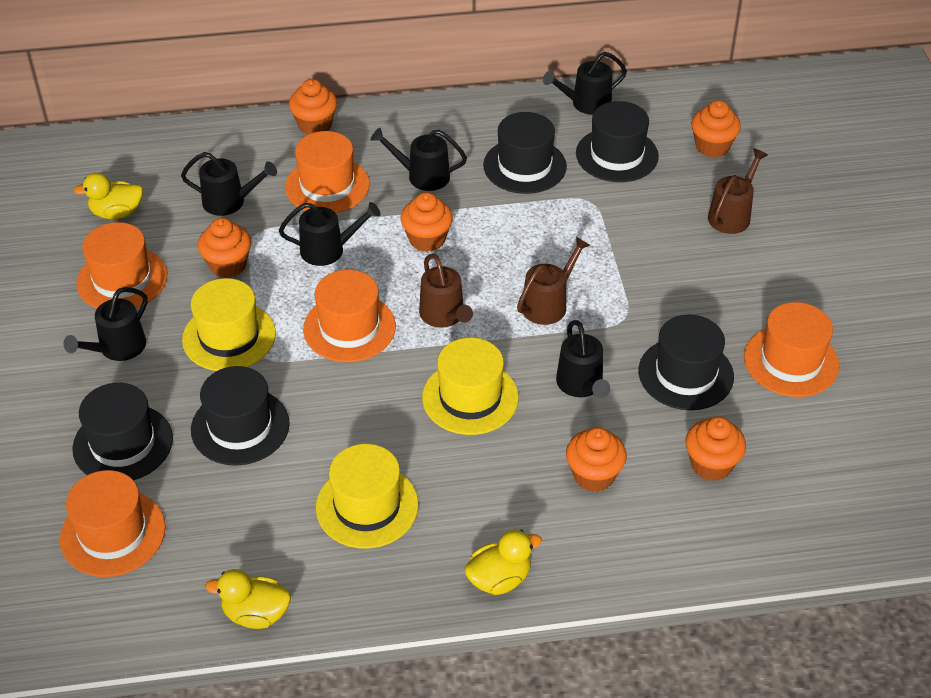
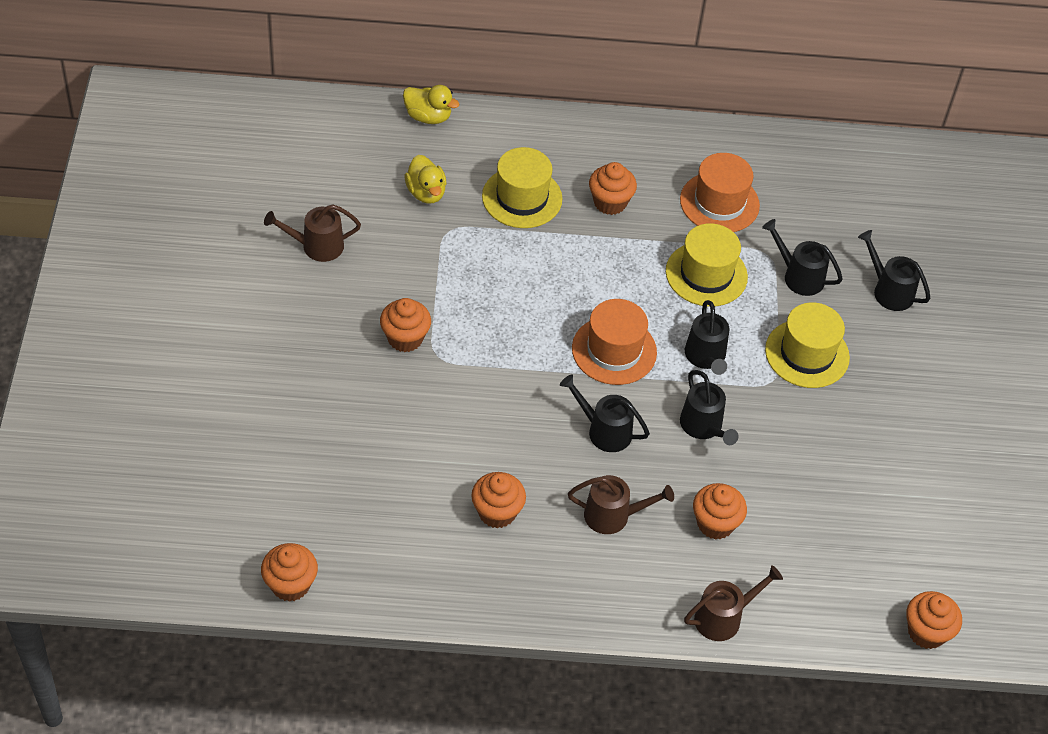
black hat: [72,383,173,480] [191,366,290,466] [483,112,567,194] [576,101,659,182] [638,315,734,410] = 5 -> none = 0
black watering can: [64,287,148,361] [181,152,277,216] [279,202,381,266] [371,128,467,191] [543,52,627,115] [556,320,610,398] = 6 -> [560,374,650,452] [680,370,738,445] [685,300,729,375] [762,219,843,296] [858,230,930,311] = 5
orange hat: [60,470,166,577] [77,222,167,308] [285,131,370,213] [303,270,396,362] [744,302,839,397] = 5 -> [572,299,657,385] [680,153,760,232] = 2
yellow duck: [73,173,143,219] [205,569,291,629] [464,530,542,595] = 3 -> [403,85,460,124] [404,155,447,204] = 2

